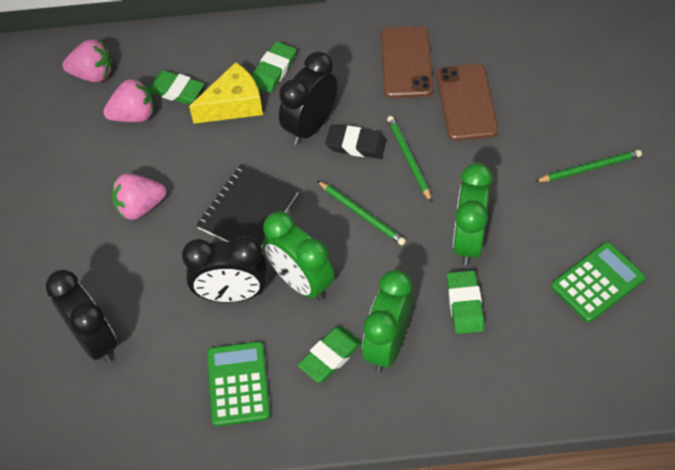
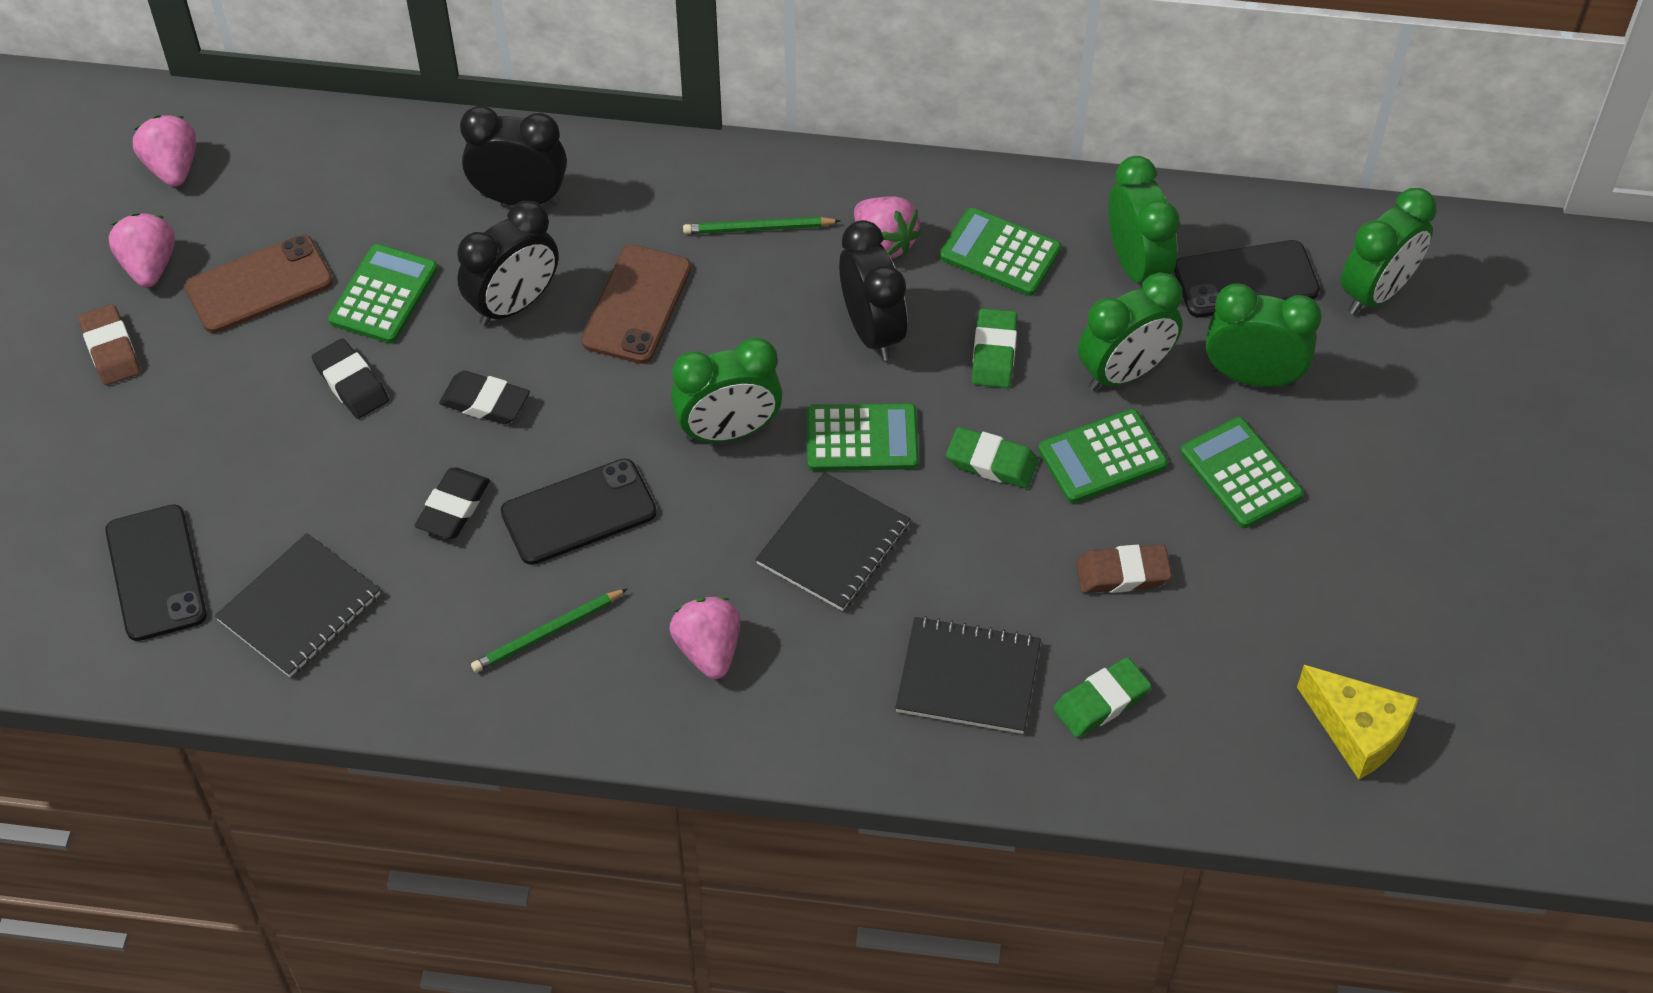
black eraser: [325,125,386,159] = 1 -> [312,338,389,419] [414,467,490,539] [439,370,530,424] = 3
black notebook: [196,164,299,248] = 1 -> [215,533,380,677] [756,472,910,611] [895,616,1041,734] = 3
black phone: none = 0 -> [105,504,207,641] [501,459,657,565] [1174,240,1320,318] = 3
brown eraser: none = 0 -> [78,304,140,386] [1076,545,1172,593] = 2
green calculator: [207,341,270,427] [551,242,645,323] = 2 -> [328,244,438,344] [806,403,919,471] [940,207,1062,296] [1038,409,1168,503] [1180,417,1304,528] = 5
green clock: [263,211,334,301] [362,270,413,373] [453,163,493,265] = 3 -> [671,338,782,442] [1078,272,1183,391] [1108,156,1180,283] [1206,284,1321,387] [1340,188,1437,315] = 5
green eraser: [148,70,204,105] [252,42,296,93] [298,327,362,383] [447,270,484,334] = 4 -> [946,427,1038,488] [972,308,1017,388] [1053,657,1152,738] = 3
green pencil: [317,181,406,245] [387,116,432,203] [535,150,642,182] = 3 -> [471,589,627,673] [683,217,840,234] = 2
pink strawberry: [63,39,112,82] [103,78,154,122] [112,173,167,220] = 3 -> [109,213,175,288] [133,115,196,187] [669,597,740,679] [854,196,921,258] = 4

